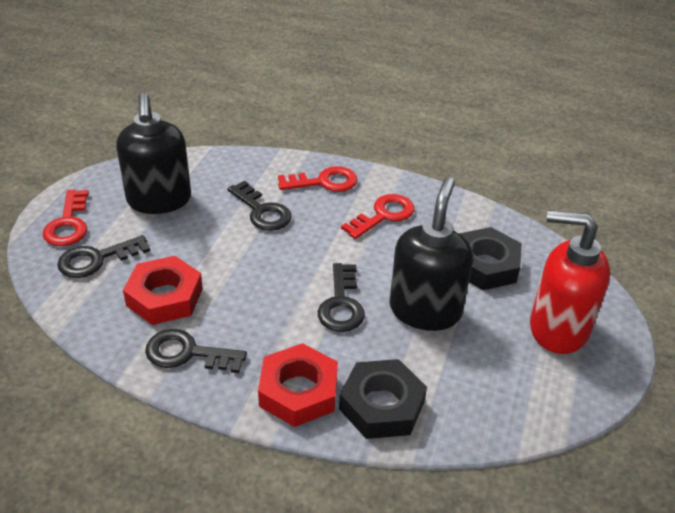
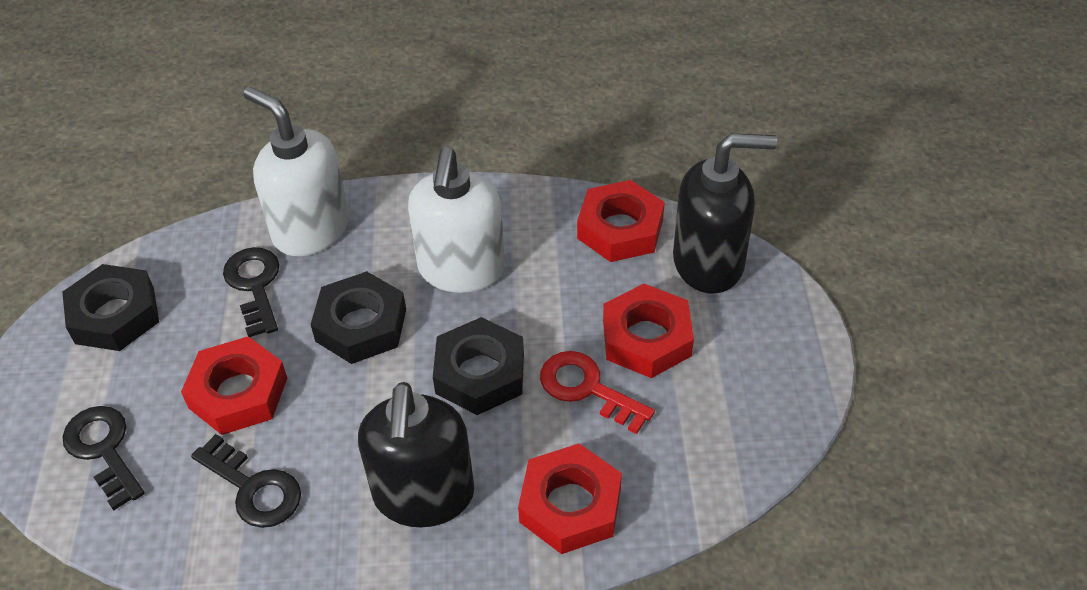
black key: [57,235,150,278] [145,329,247,373] [228,181,292,231] [318,263,365,332] = 4 -> [62,406,145,511] [191,434,301,528] [223,247,279,337] = 3
black nut: [339,359,427,439] [459,227,522,290] = 2 -> [62,264,159,351] [310,271,406,364] [433,317,524,415] = 3
red key: [43,190,89,246] [278,166,358,192] [341,194,415,239] = 3 -> [540,351,655,434] = 1
red nut: [123,256,203,325] [258,343,338,427] = 2 -> [181,337,287,435] [518,443,622,554] [577,180,665,262] [603,283,694,378] = 4
red soap dispenser: [530,210,610,354] = 1 -> none = 0
white soap dispenser: none = 0 -> [244,87,349,256] [408,147,505,293] = 2

